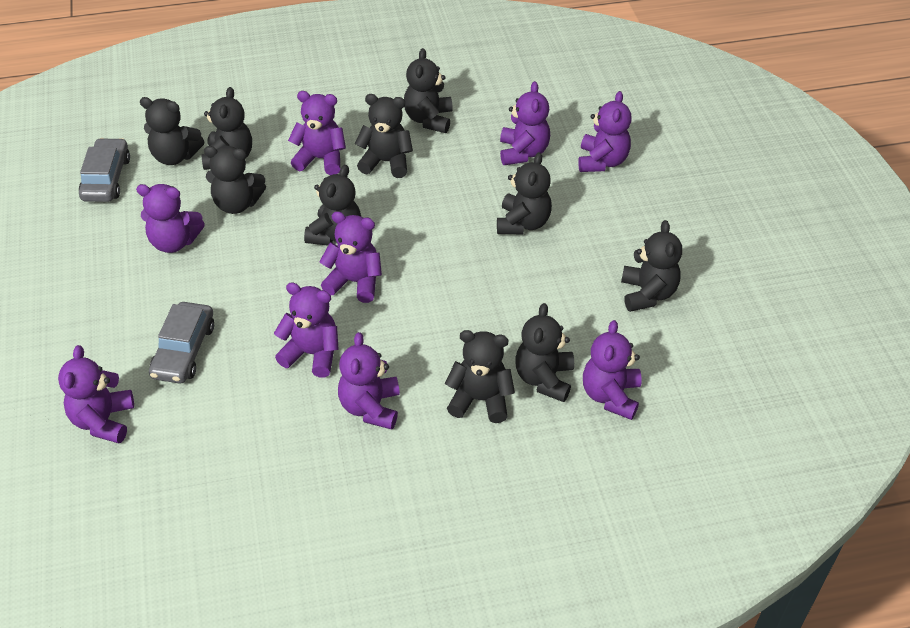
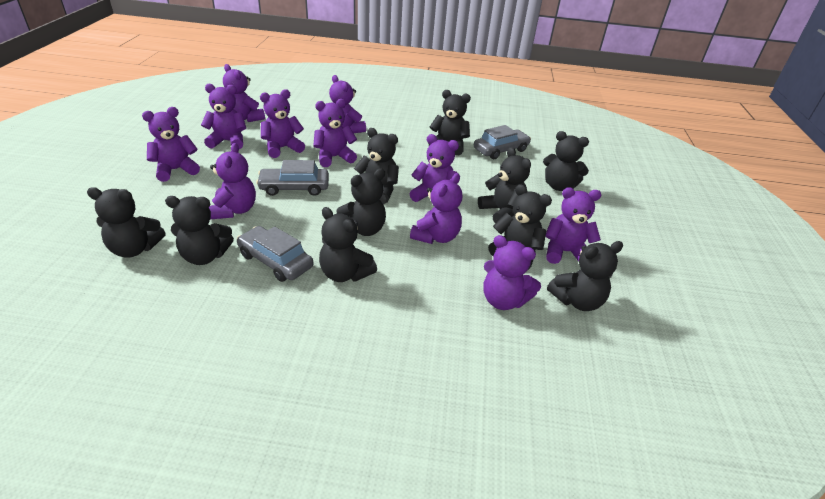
grey car: [79,138,130,202] [149,302,214,383] = 2 -> [237,226,314,282] [256,160,329,196] [474,125,531,159] = 3
purple teddy bear: [58,345,134,444] [136,184,205,253] [274,282,339,378] [288,91,346,175] [319,211,382,303] [338,332,400,430] [500,81,550,165] [578,91,632,172] [583,320,642,420] = 9 -> [142,107,200,182] [201,83,246,149] [209,143,256,219] [223,64,265,122] [260,89,305,158] [313,99,357,167] [329,75,366,133] [409,134,459,202] [410,173,462,244] [483,235,541,310] [545,187,601,264] = 11

